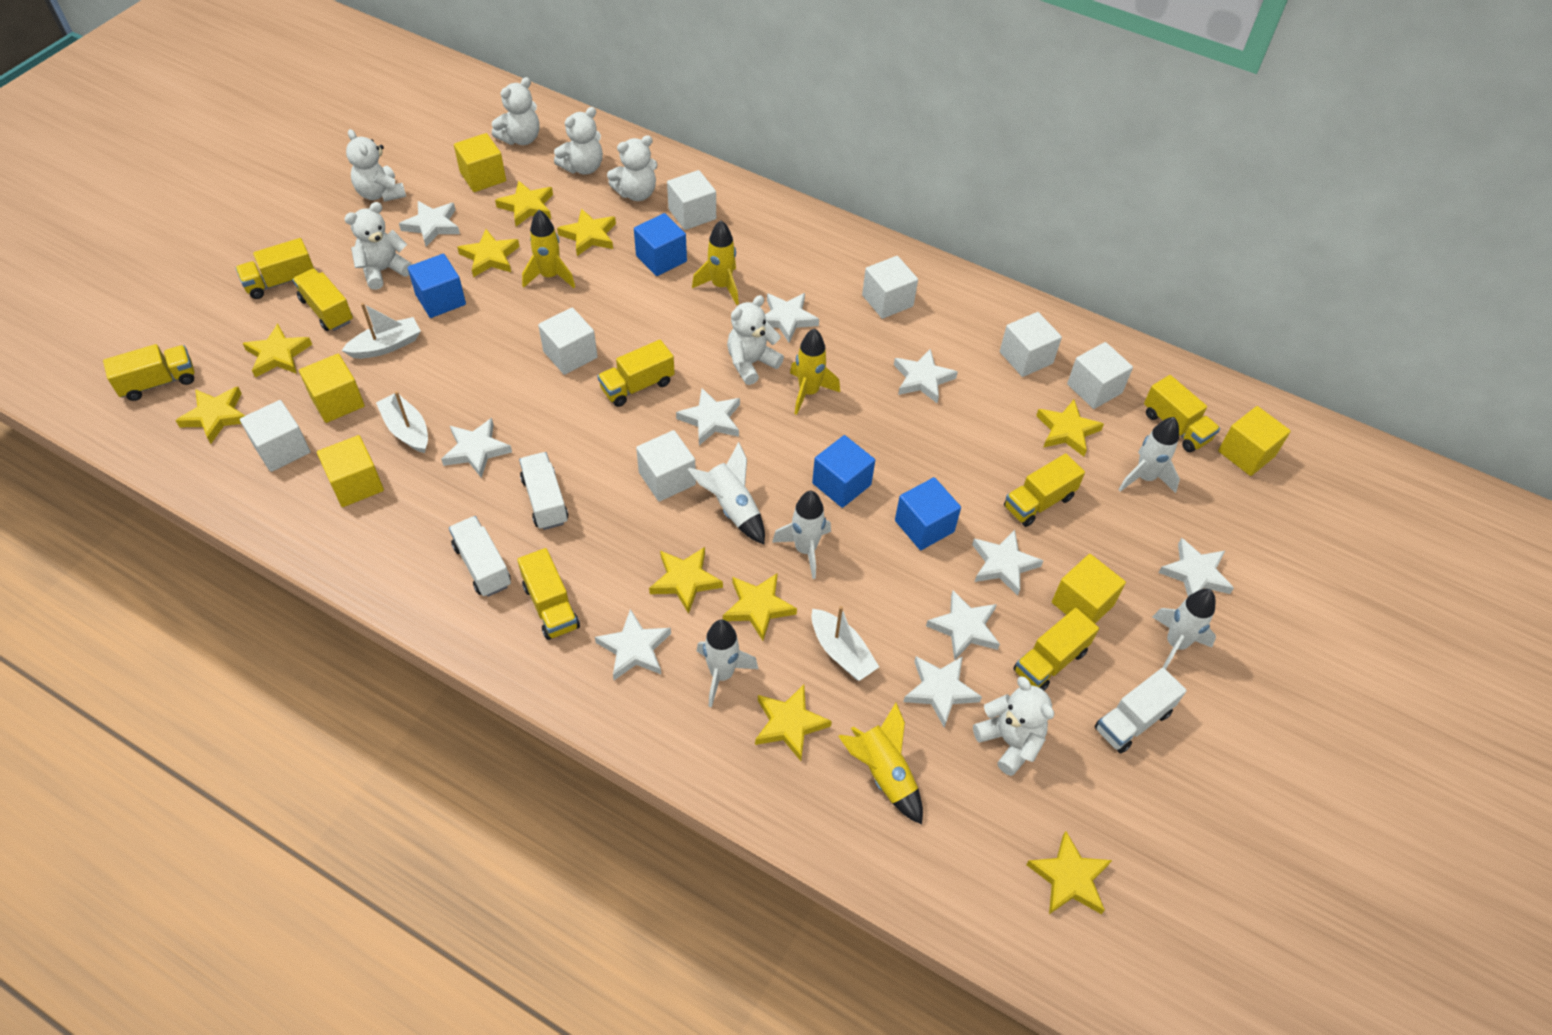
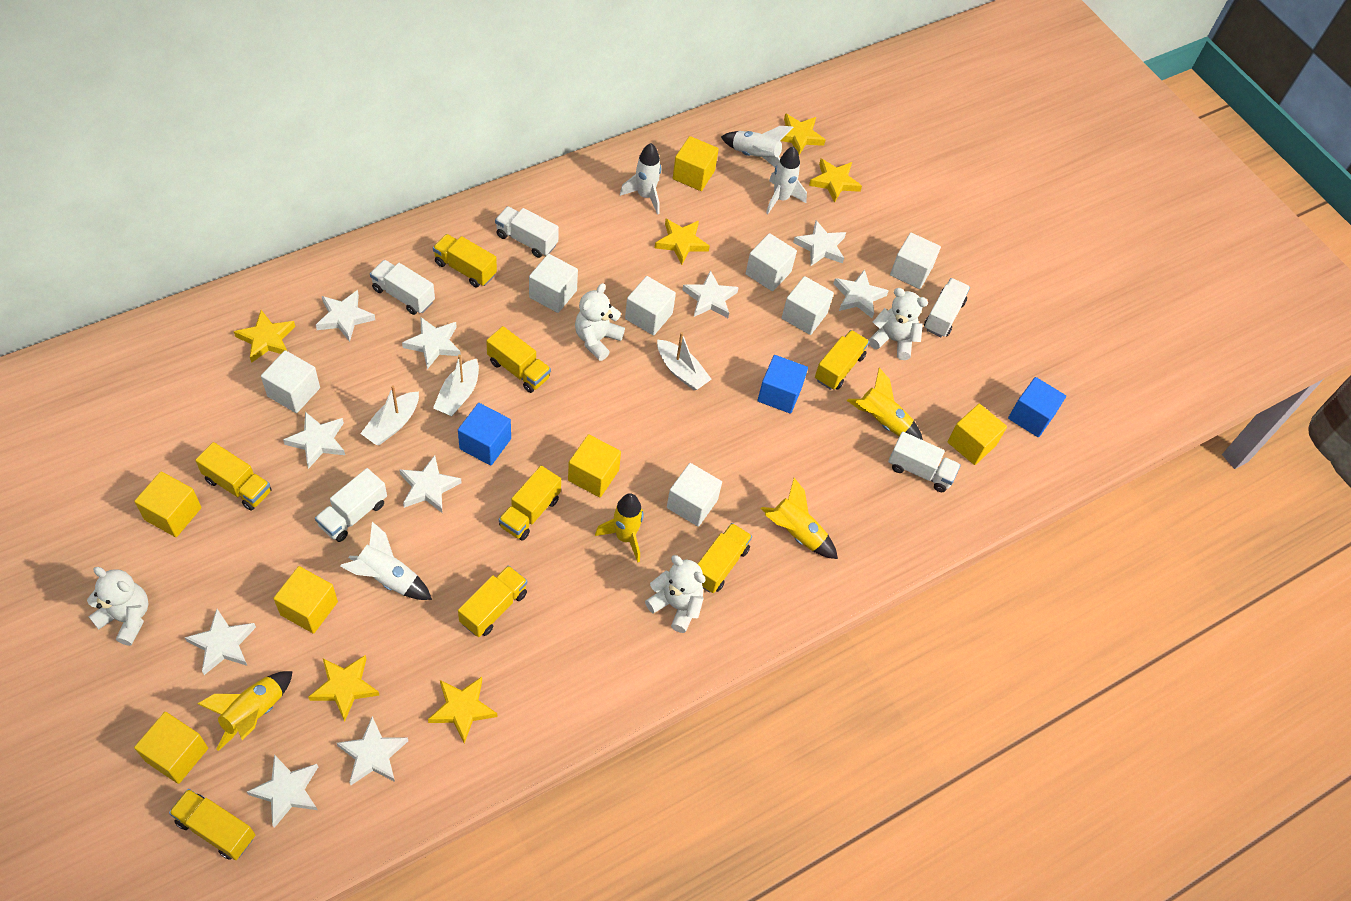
blue cube: [408,254,466,318] [634,213,687,276] [812,435,875,508] [895,477,961,550] = 4 -> [458,403,511,466] [757,355,808,414] [1008,377,1066,437] = 3
white rocket: [688,442,765,544] [697,620,759,708] [772,491,831,579] [1118,417,1180,493] [1152,589,1216,669] = 5 -> [340,522,432,600] [620,143,661,215] [721,126,794,167] [766,146,807,214] = 4
white teddy bear: [344,202,412,290] [346,129,406,202] [492,77,540,145] [554,107,603,175] [607,135,657,201] [727,295,784,385] [973,676,1054,776] = 7 -> [87,567,149,646] [575,283,625,361] [645,555,706,633] [868,288,928,360] = 4
white truck: [449,516,511,597] [519,452,568,530] [1095,668,1187,753] = 3 -> [315,468,387,542] [370,260,435,315] [495,206,559,258] [888,432,961,492] [924,278,970,337] = 5
yellow cube: [299,354,365,423] [317,435,384,507] [454,133,506,192] [1052,554,1126,623] [1218,406,1291,476] = 5 -> [134,471,201,537] [134,712,208,784] [274,566,338,634] [568,434,621,497] [673,136,719,191] [947,404,1007,465] = 6
yellow star: [175,387,245,444] [243,324,312,378] [457,229,520,277] [495,180,553,226] [557,208,616,256] [649,547,723,614] [723,573,797,641] [755,685,832,761] [1026,831,1112,914] [1036,400,1104,457] = 10 -> [234,310,295,363] [308,655,380,722] [428,677,498,743] [655,219,710,265] [781,113,825,155] [809,159,862,203] = 6

